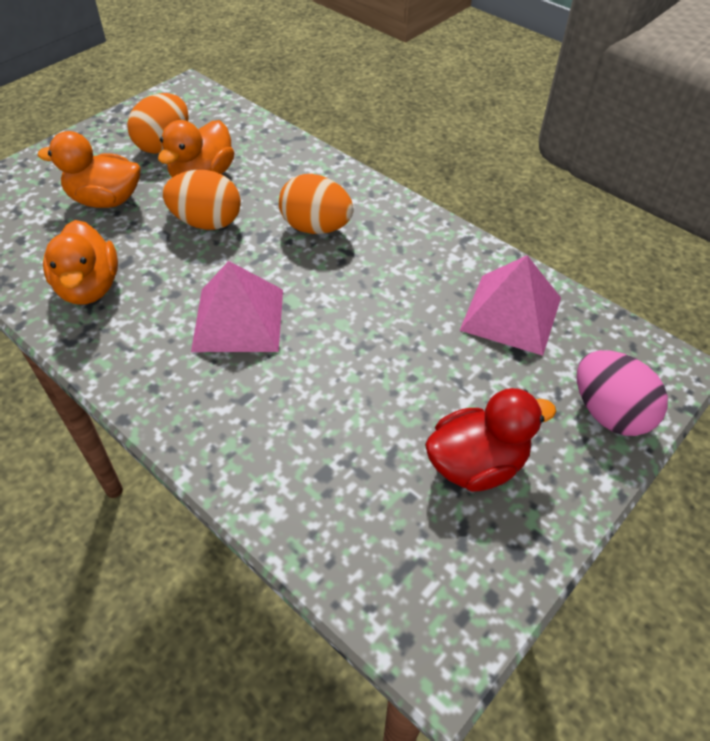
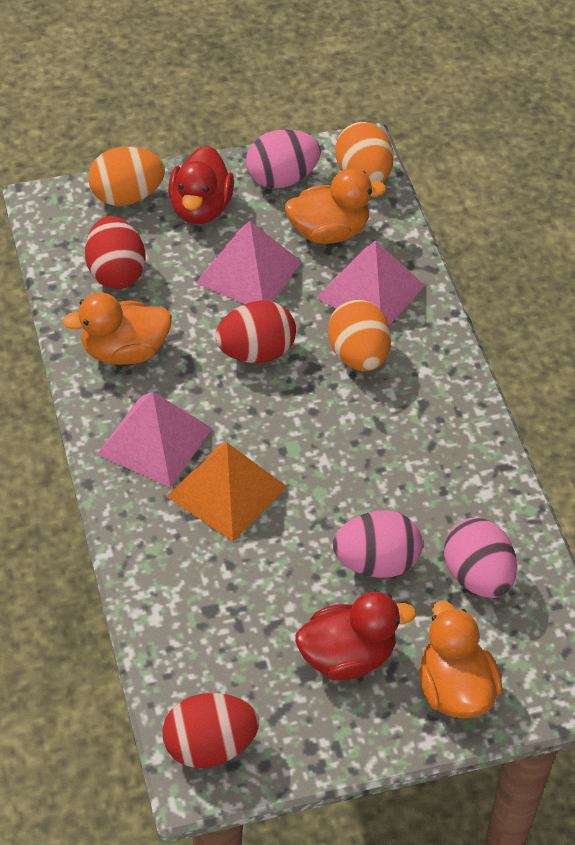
orange pyramid: none = 0 -> [166,442,287,542] = 1
pink egg: [577,350,668,436] = 1 -> [246,129,321,189] [333,510,423,578] [444,518,517,598] = 3
pink pyramid: [191,261,283,352] [459,255,561,356] = 2 -> [97,391,212,488] [196,221,302,304] [316,240,425,325] = 3
red duck: [425,388,556,492] = 1 -> [168,146,234,224] [295,592,416,680] = 2
red egg: none = 0 -> [85,216,146,289] [162,693,259,768] [215,300,296,363] = 3

